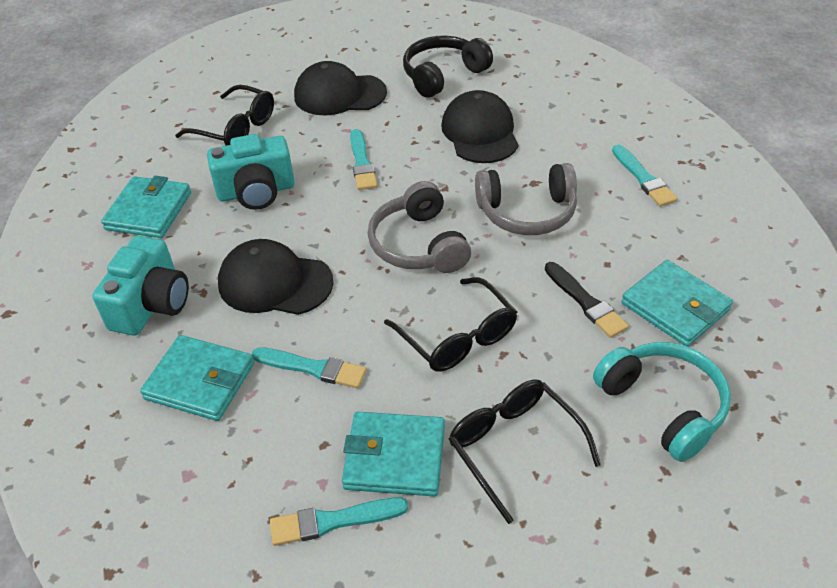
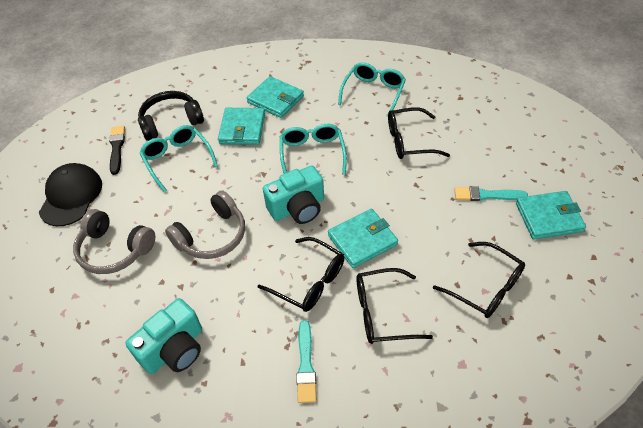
black cap: [218,239,334,315] [294,61,387,115] [441,90,518,163] = 3 -> [39,163,102,226] = 1
black glasses: [175,85,274,146] [384,277,517,372] [449,379,601,524] = 3 -> [258,237,344,312] [356,268,433,344] [388,107,450,159] [433,242,525,318] = 4
turquoise brush: [252,347,367,388] [270,497,408,546] [350,129,377,190] [612,145,678,206] = 4 -> [296,320,316,403] [454,186,528,201] = 2
turquoise glasses: none = 0 -> [139,125,218,192] [280,124,347,175] [338,62,406,117] = 3
turquoise headphones: [593,342,731,462] = 1 -> none = 0

